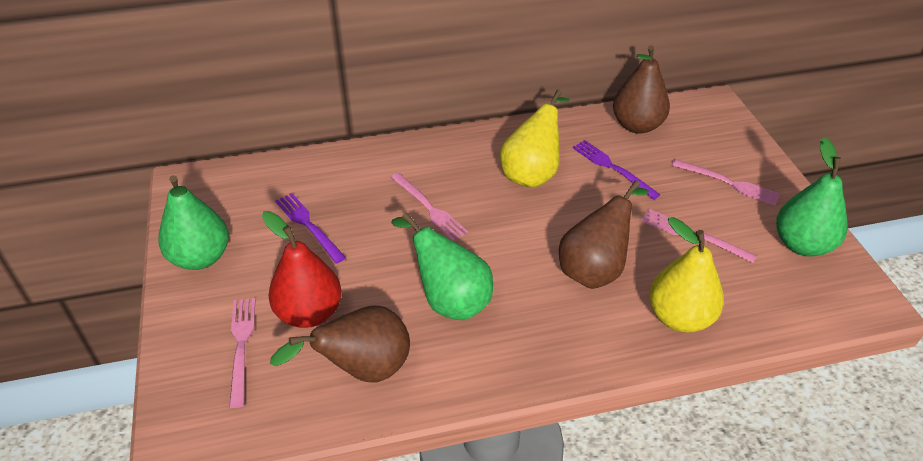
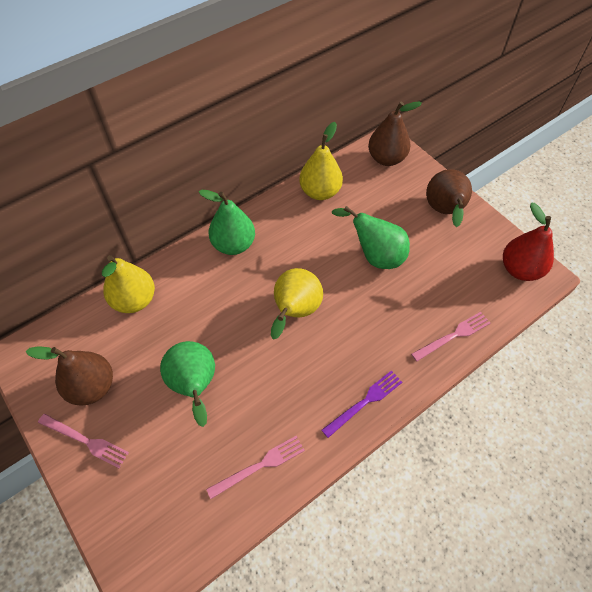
pink fork: [229,298,256,408] [391,173,468,241] [641,209,757,263] [671,159,780,206] = 4 -> [38,414,129,468] [206,436,305,499] [411,312,490,361] = 3
purple fork: [275,193,346,264] [573,140,661,200] = 2 -> [322,370,402,438] = 1
yellow pear: [500,89,570,188] [649,217,724,332] = 2 -> [102,255,155,313] [271,268,323,340] [299,122,343,200] = 3

